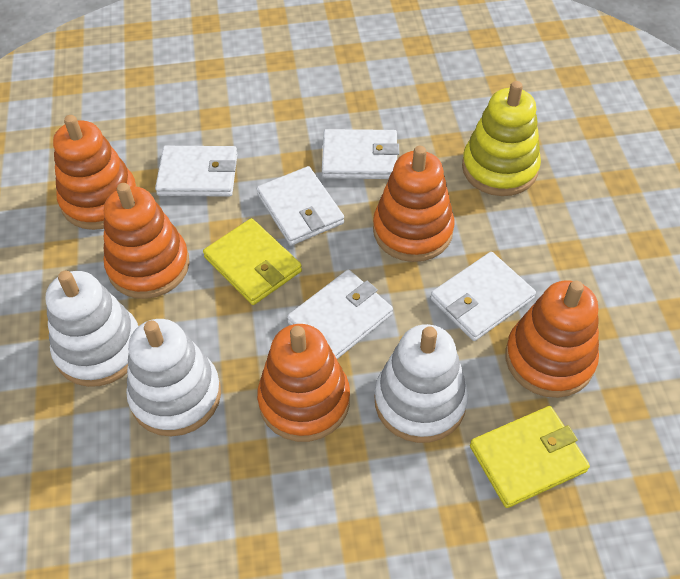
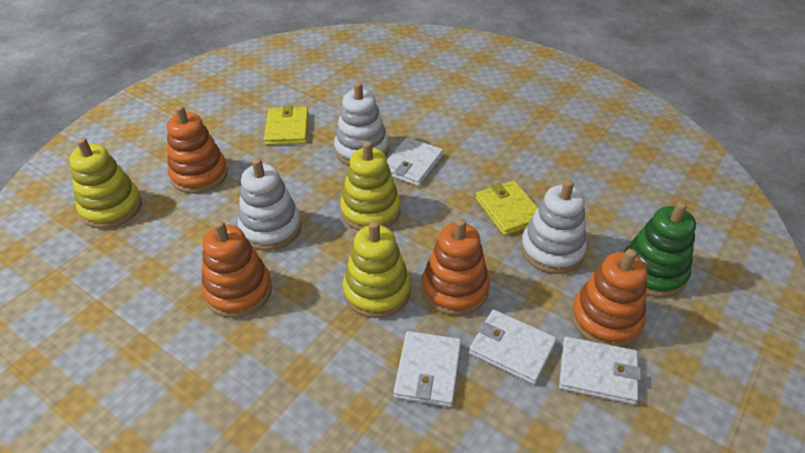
green stacking toy: none = 0 -> [624,201,696,297] = 1
orange stacking toy: [53,115,137,230] [104,183,190,299] [257,324,350,442] [373,146,454,262] [505,280,599,398] = 5 -> [167,105,228,194] [202,220,272,318] [421,218,490,316] [571,249,647,347] = 4
white wallet: [155,146,237,197] [257,166,344,246] [287,270,393,359] [322,129,399,179] [430,252,536,341] = 5 -> [387,137,443,186] [394,331,461,407] [469,310,557,385] [559,336,641,405] = 4
yellow stacking toy: [462,81,541,196] = 1 -> [69,138,142,229] [340,141,401,231] [343,221,411,318] = 3

